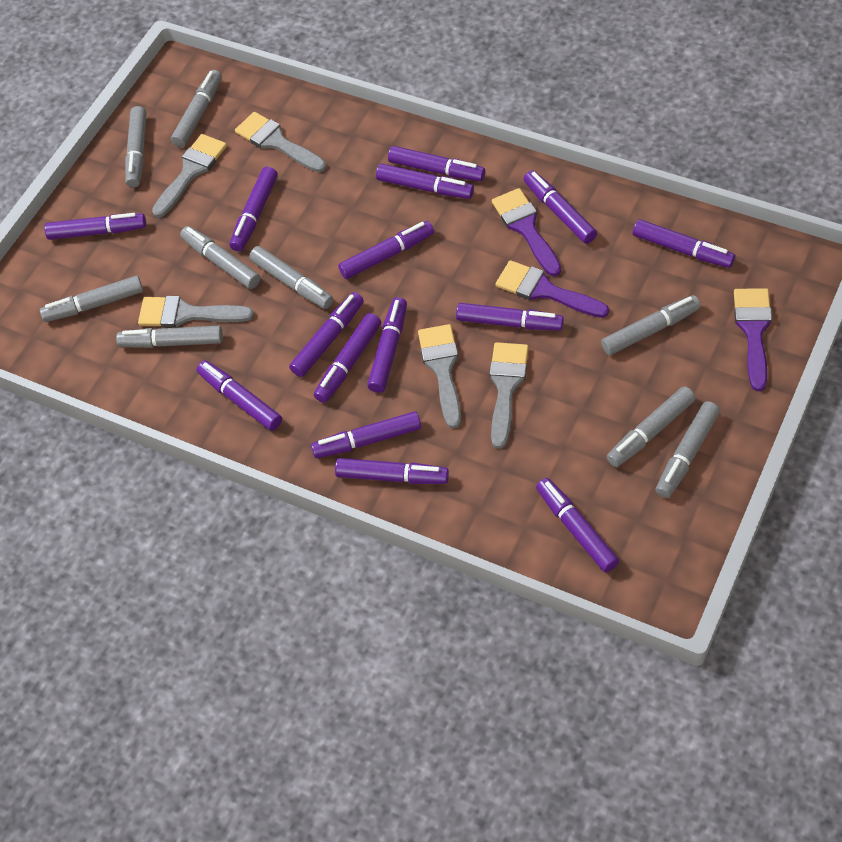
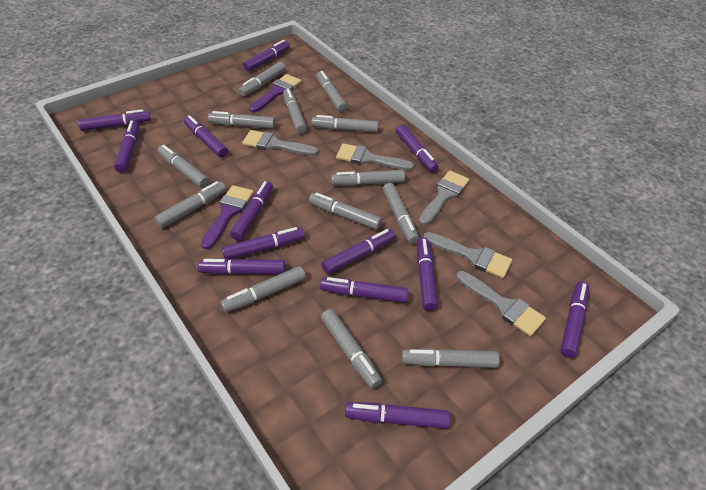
grey marker: [40,276,143,322] [116,326,223,348] [125,106,147,188] [171,70,222,147] [180,226,260,289] [249,246,333,309] [601,295,701,355] [607,386,696,467] [656,401,720,498] = 9 -> [154,181,226,228] [158,145,209,188] [208,111,275,129] [220,266,306,312] [238,62,286,96] [283,88,307,134] [309,193,382,230] [311,115,379,133] [316,71,347,112] [321,309,382,389] [331,170,405,186] [383,183,419,244] [401,348,500,368] = 13
purple brush: [492,188,561,276] [496,260,609,318] [734,288,772,391] = 3 -> [201,185,254,250] [249,74,301,112] = 2
purple marker: [44,213,146,240] [196,360,282,431] [230,167,278,251] [289,292,364,377] [311,411,421,458] [314,313,381,403] [335,458,449,484] [338,221,434,279] [367,297,407,393] [376,164,474,199] [388,146,485,182] [456,303,564,331] [524,170,597,244] [536,478,619,572] [633,219,735,268] = 15 -> [78,109,151,131] [114,120,140,173] [184,115,228,158] [198,258,285,275] [222,227,304,260] [230,181,273,241] [243,40,290,72] [320,277,409,303] [322,229,395,274] [345,402,450,429] [396,124,439,172] [417,237,438,311] [560,282,589,358] = 13

